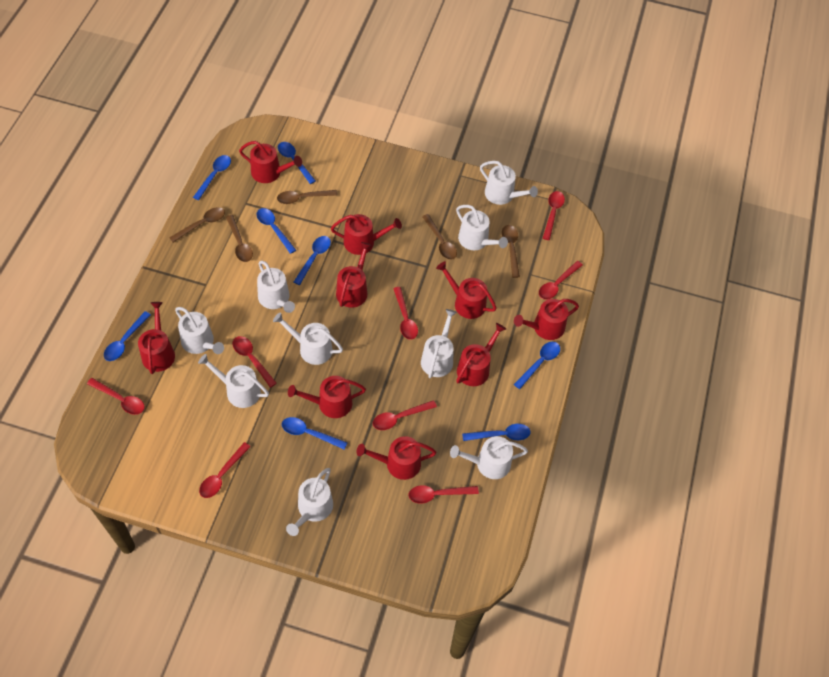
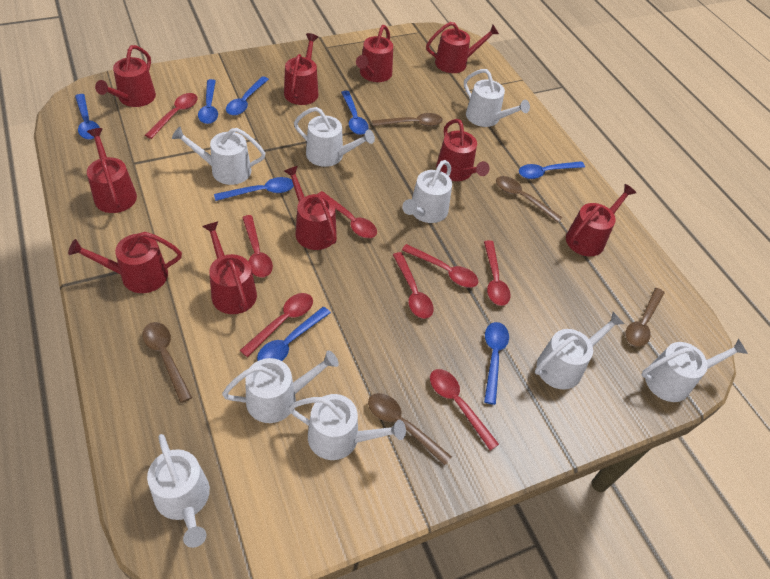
red watering can: [138,302,175,374] [239,141,302,183] [288,376,366,418] [331,214,402,255] [336,242,372,308] [356,436,437,480] [436,261,497,319] [456,323,506,386] [514,299,579,340] = 9 -> [68,232,182,293] [87,128,137,213] [95,45,156,107] [202,221,257,314] [284,33,318,105] [284,166,337,250] [356,25,393,82] [426,22,499,73] [436,119,490,181] [566,184,636,257] = 10

